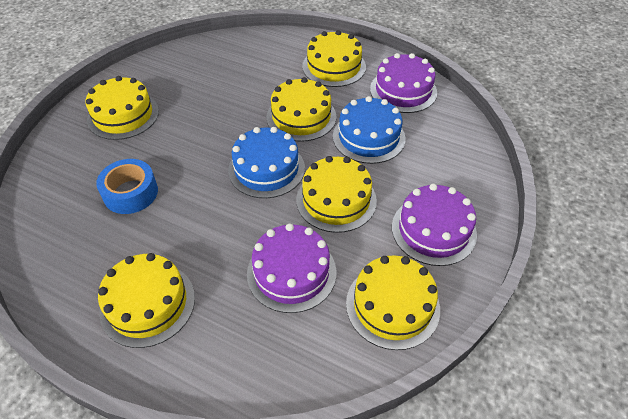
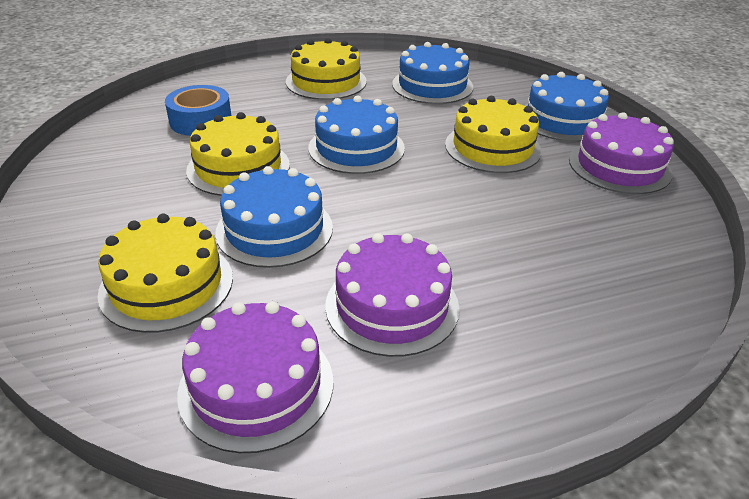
blue cake: [228,127,305,198] [333,96,405,164] = 2 -> [215,166,333,268] [308,96,405,174] [392,42,473,104] [524,72,609,142] = 4
yellow cake: [86,76,159,140] [98,253,195,348] [266,77,336,142] [296,156,377,233] [302,30,366,87] [346,255,440,350] = 6 -> [97,214,233,333] [186,112,290,196] [286,38,367,100] [445,96,542,173] = 4

